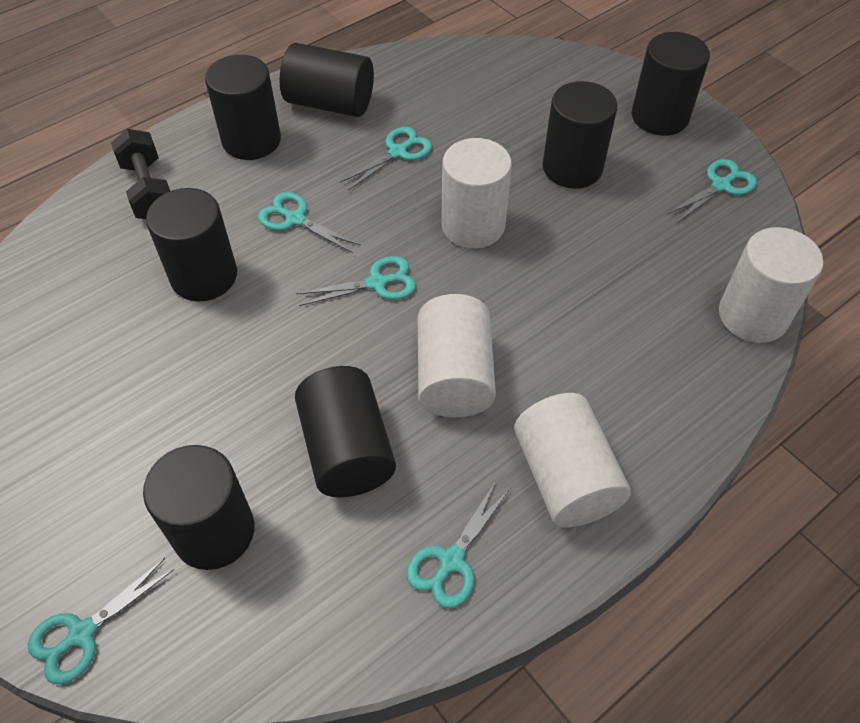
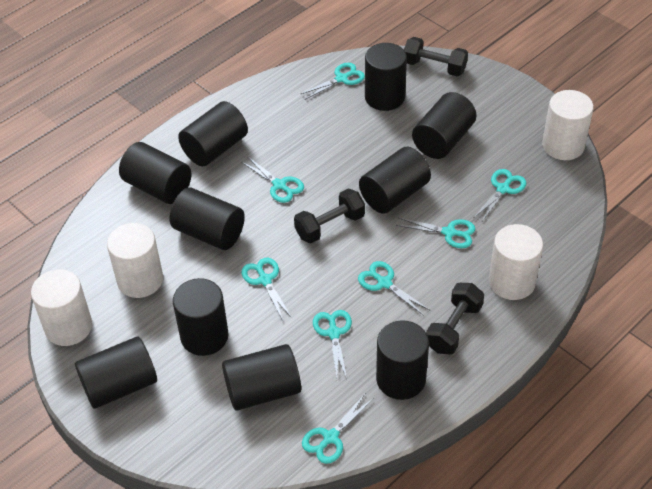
black cylinder: [143,445,255,570] [146,188,237,301] [205,55,281,160] [280,43,374,117] [295,366,396,497] [543,81,617,188] [632,32,710,136] = 7 -> [75,337,157,409] [119,142,191,204] [170,187,245,250] [173,278,229,356] [178,101,248,167] [222,344,301,411] [359,147,431,214] [365,43,407,111] [376,320,429,400] [412,92,476,159] = 10
black dumbbell: [111,129,170,219] = 1 -> [294,189,365,243] [404,37,468,77] [426,283,484,354] = 3
turquoise scissors: [28,558,174,684] [258,192,361,253] [296,256,416,306] [340,127,432,191] [406,481,510,608] [668,159,757,223] = 6 -> [242,156,304,203] [242,258,292,321] [301,63,365,100] [302,394,374,464] [313,310,352,379] [358,261,430,316] [396,218,475,248] [473,169,526,223] = 8

